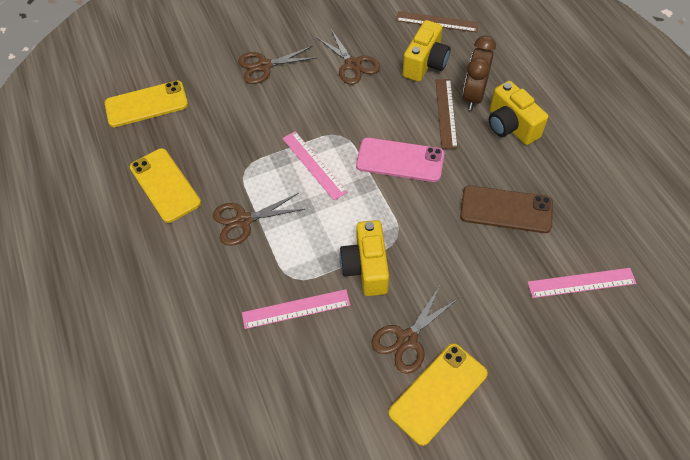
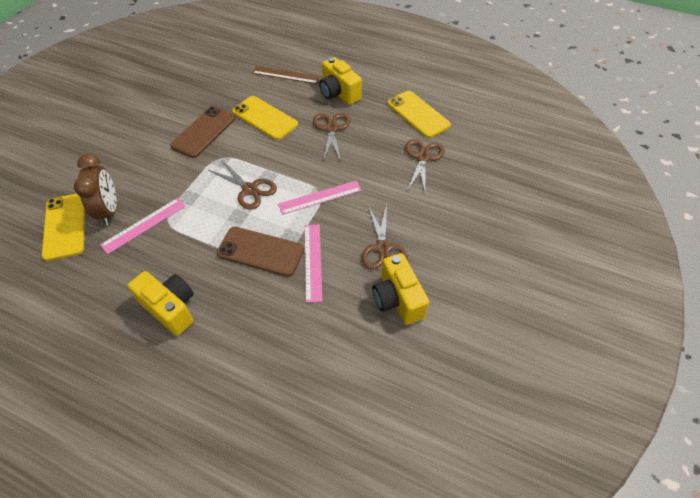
brown phone: [460,185,553,233] = 1 -> [170,106,235,158] [217,227,304,277] = 2
brown ruler: [396,11,479,32] [436,79,458,149] = 2 -> [252,66,321,84] = 1
pink phone: [356,138,445,182] = 1 -> none = 0

